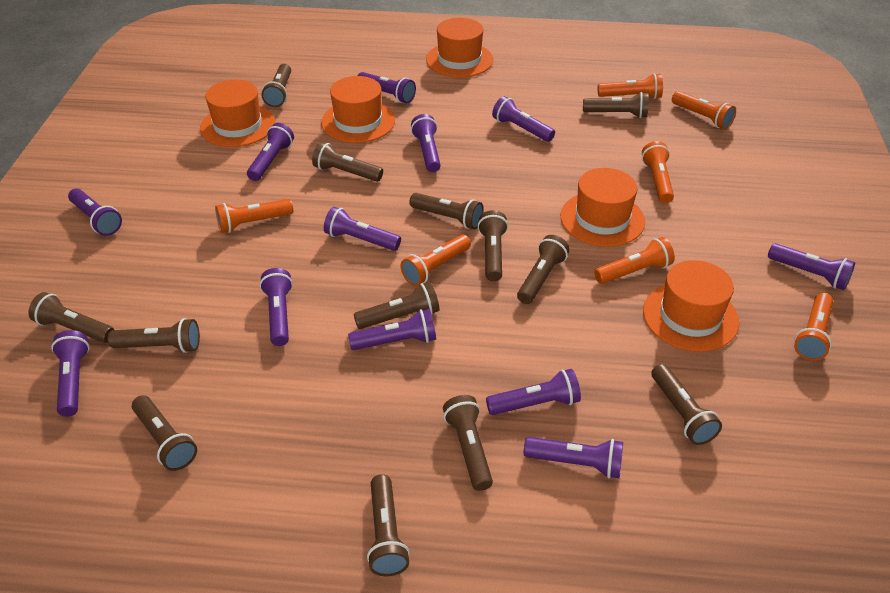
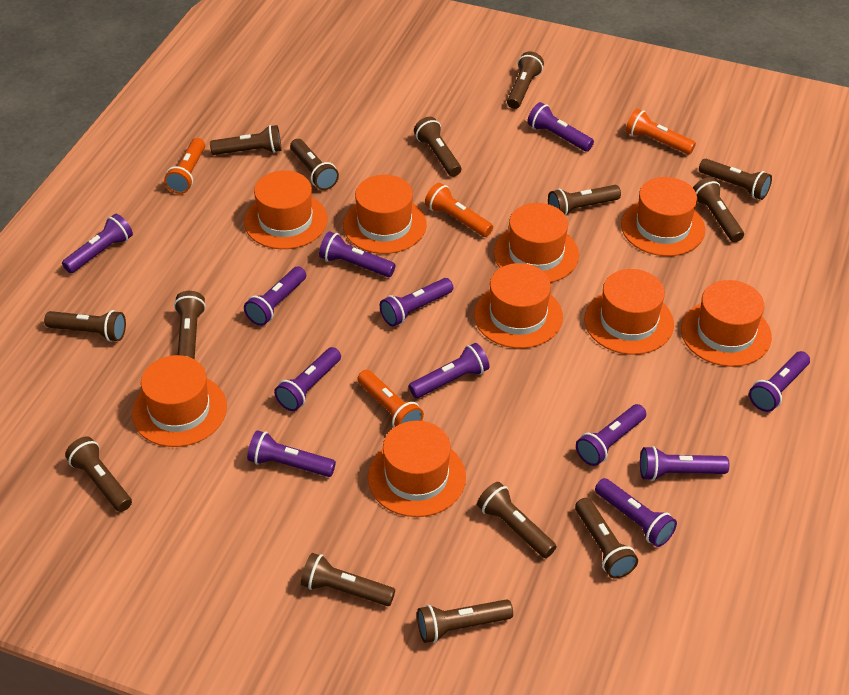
brown flashlight: [28,292,114,343] [108,318,200,353] [132,395,197,471] [262,64,291,107] [312,142,383,182] [354,282,439,329] [367,474,410,576] [409,193,484,229] [443,395,493,491] [478,210,508,281] [517,235,570,304] [583,92,649,118] [651,364,722,445] = 13 -> [44,310,126,342] [65,436,132,512] [174,291,206,359] [210,125,282,155] [290,139,339,190] [301,553,395,606] [414,117,461,177] [417,599,513,643] [477,482,556,558] [507,51,544,109] [548,185,621,216] [575,498,638,579] [693,177,744,242] [699,159,772,200] = 14
orange flashlight: [215,199,293,233] [400,235,471,286] [594,237,675,284] [598,73,663,99] [642,141,674,203] [672,91,736,129] [794,293,833,361] = 7 -> [164,138,205,194] [357,370,424,427] [425,183,493,237] [625,109,696,155] = 4
orange hat: [200,80,275,147] [321,76,395,143] [426,18,493,78] [560,168,645,247] [643,260,739,352] = 5 -> [132,355,227,447] [244,170,328,249] [343,175,427,254] [368,421,466,517] [474,263,563,348] [494,203,579,283] [584,269,674,355] [621,177,705,256] [681,280,772,367] = 9

